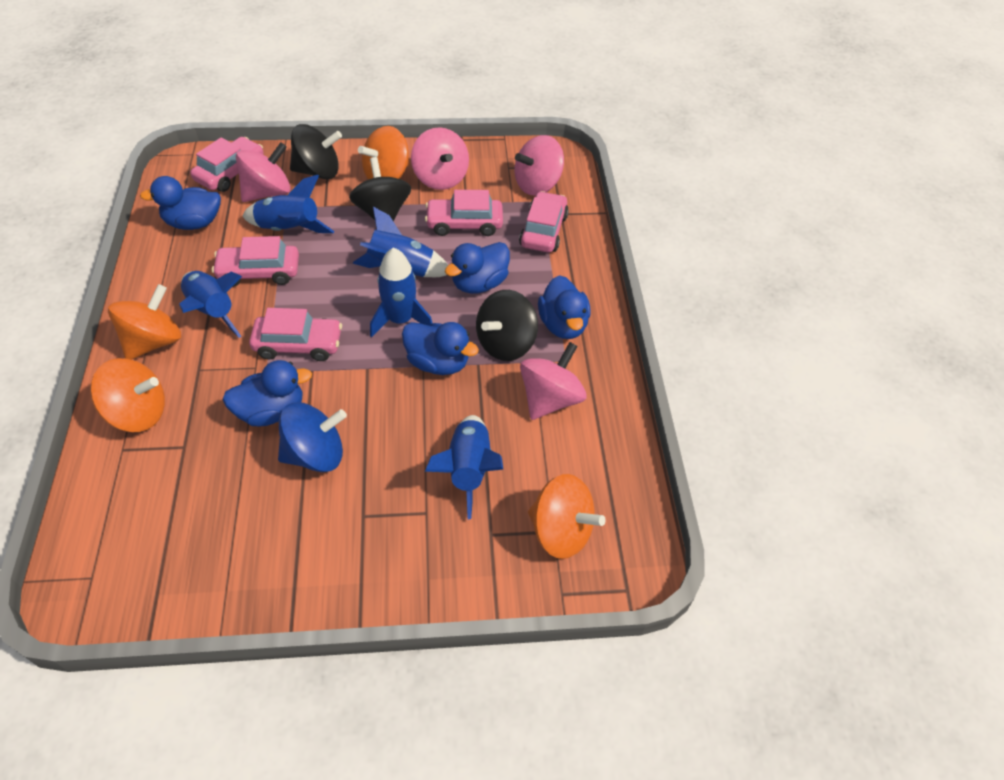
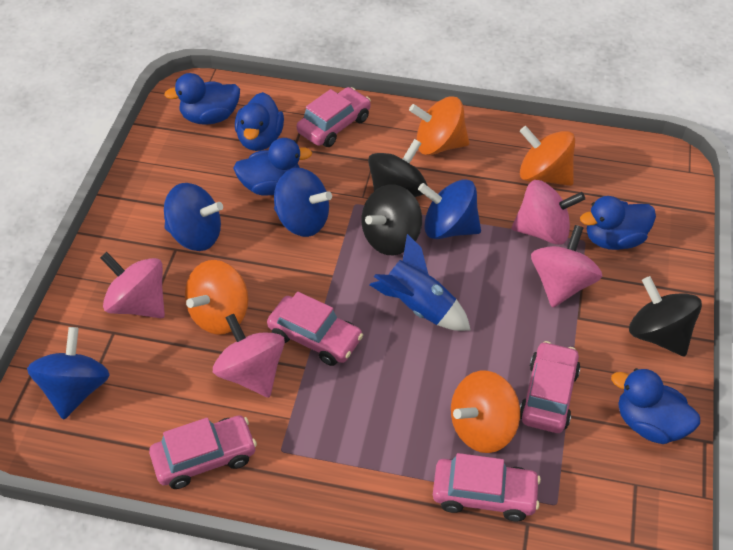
blue rocket: [179,271,242,338] [242,175,334,233] [353,207,448,277] [370,248,432,338] [425,415,503,519] = 5 -> [370,234,470,331] = 1
blue spinning top: [278,402,347,472] = 1 -> [27,327,110,420] [164,183,223,251] [274,168,332,237] [418,179,481,239] = 4

